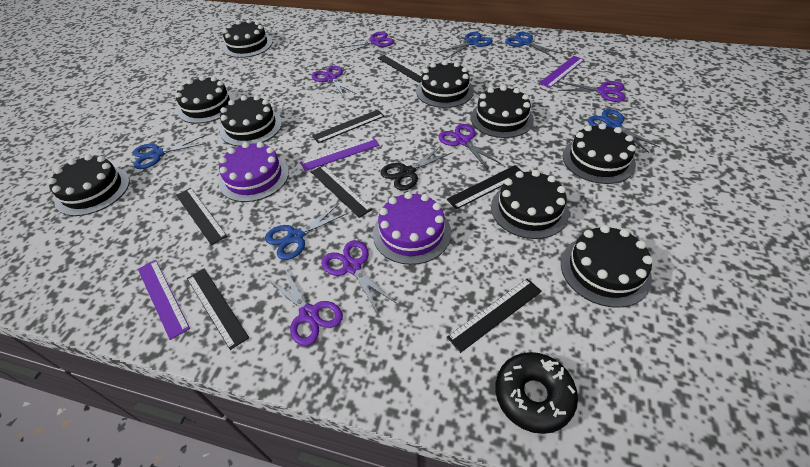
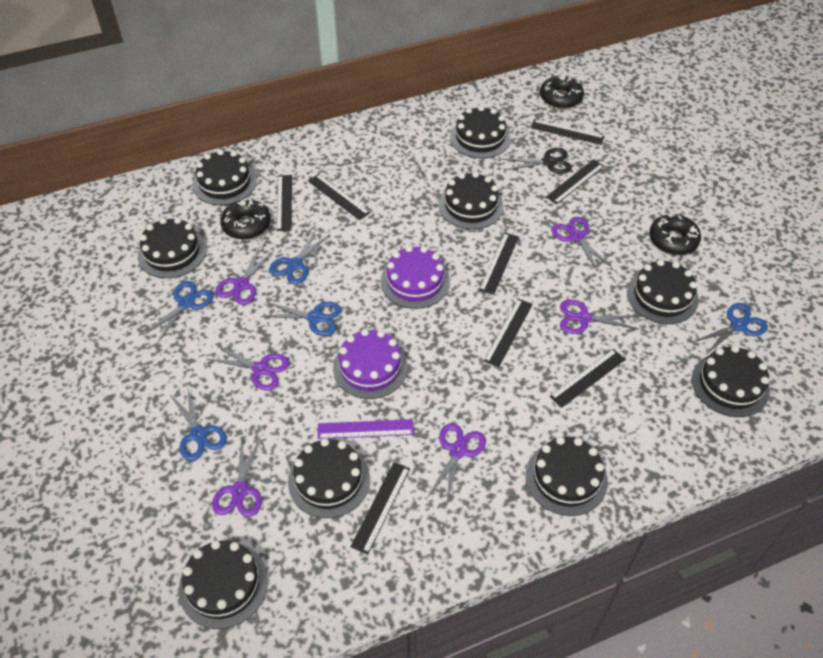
black donut: [495,352,578,434] = 1 -> [220,198,271,239] [540,75,584,109] [649,213,701,255] = 3
black ruler: [176,188,227,245] [187,269,249,350] [311,165,373,218] [312,110,385,143] [378,54,422,83] [446,165,523,209] [447,278,542,353] = 7 -> [277,175,292,231] [308,174,370,220] [351,462,410,555] [479,233,519,295] [484,299,533,367] [531,119,605,145] [546,159,604,204] [550,349,626,408] = 8
purple ruler: [138,260,190,340] [300,137,380,171] [539,56,585,88] = 3 -> [318,419,414,439] = 1

